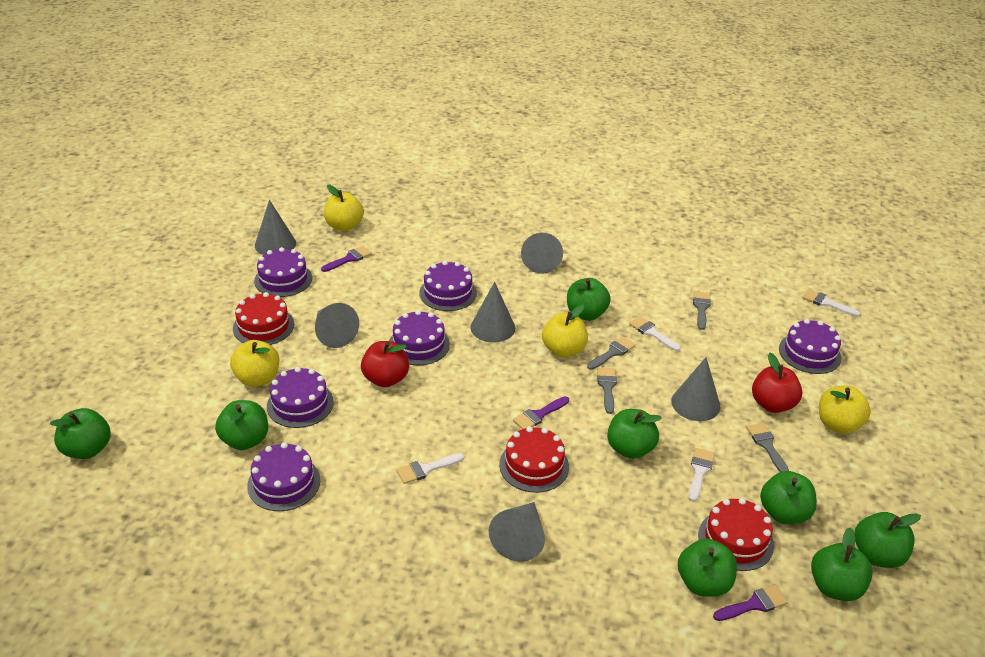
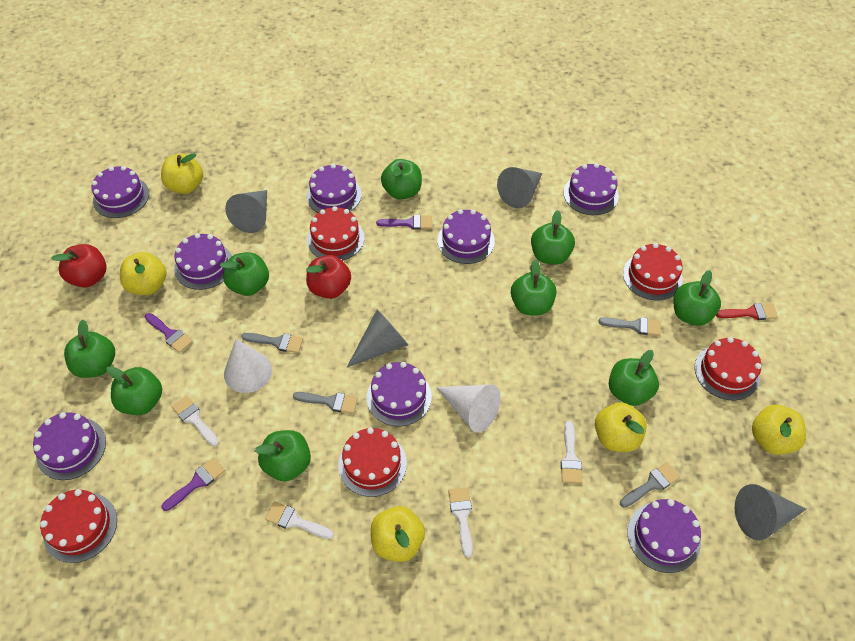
green apple: [50,408,111,459] [215,400,268,450] [567,278,611,321] [607,409,662,459] [678,539,737,597] [760,471,817,524] [811,528,873,601] [854,512,921,568] = 8 -> [64,319,115,378] [107,366,162,415] [220,252,269,296] [255,430,311,481] [381,159,422,200] [511,259,557,315] [531,210,575,265] [609,350,659,406] [673,270,721,326] = 9
grey cone: [255,200,296,255] [315,303,359,348] [470,282,515,343] [489,502,545,562] [521,233,563,274] [671,357,720,421] = 6 -> [225,190,267,233] [347,310,408,368] [497,167,542,208] [735,484,806,540] = 4
purple cake: [247,442,320,511] [254,247,312,297] [267,367,334,428] [389,310,450,365] [419,261,477,311] [779,319,841,374] = 6 -> [33,412,106,480] [92,166,149,218] [174,233,232,290] [307,164,362,213] [367,362,432,426] [437,209,495,264] [564,163,619,215] [627,499,701,573] = 8
red brush: none = 0 -> [716,303,778,320] = 1
red cake: [233,292,294,345] [499,426,569,493] [698,498,774,571] = 3 -> [40,489,117,563] [307,206,364,260] [338,427,407,497] [623,243,683,300] [694,337,762,401] = 5
white cone: none = 0 -> [224,339,272,393] [436,384,501,433] = 2
yellow apple: [230,340,279,387] [324,184,364,231] [542,304,588,357] [819,386,871,434] = 4 -> [120,252,166,295] [161,153,203,194] [371,506,425,562] [595,402,647,452] [752,405,806,455] = 5

